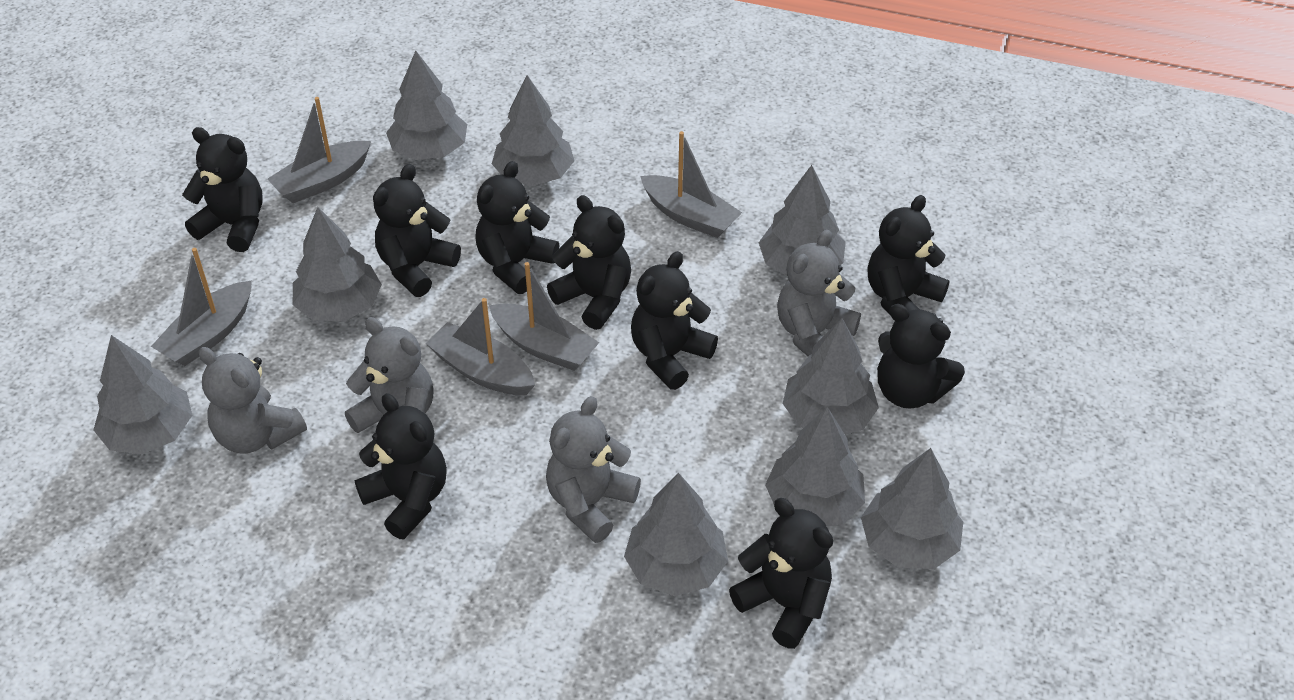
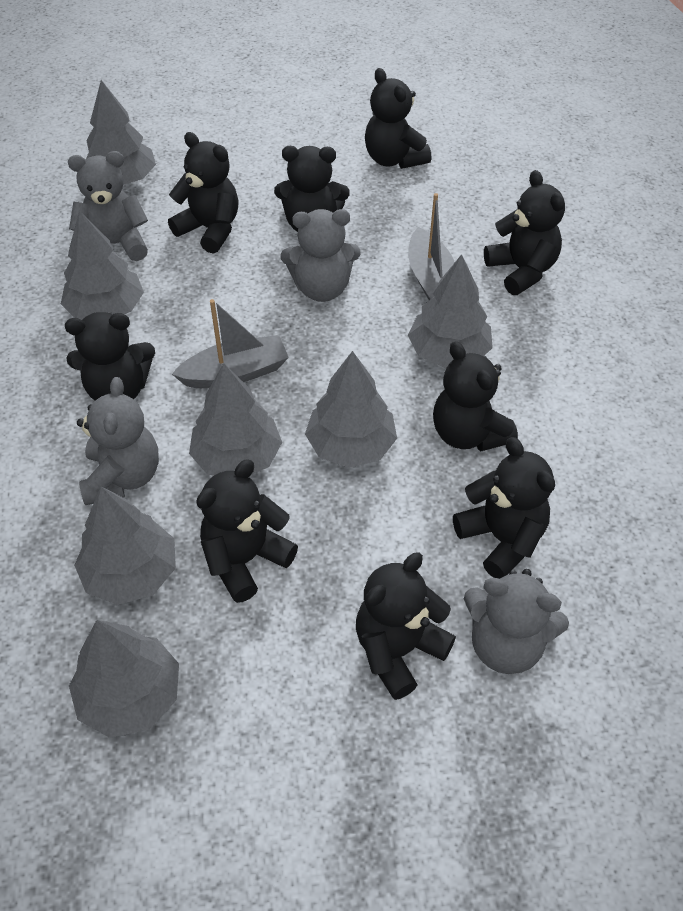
grey boat: [151,248,252,366] [267,97,371,203] [425,298,535,395] [489,262,599,371] [640,131,742,238] = 5 -> [172,299,289,388] [408,193,455,300] = 2
grey tree: [93,335,193,454] [293,207,382,321] [386,50,467,160] [492,75,575,186] [624,473,728,596] [758,165,846,276] [765,407,865,526] [783,318,879,434] [861,448,963,569] = 9 -> [61,210,144,320] [69,620,179,738] [74,486,176,605] [86,80,156,185] [189,363,282,476] [305,351,397,468] [408,254,493,368] = 7

